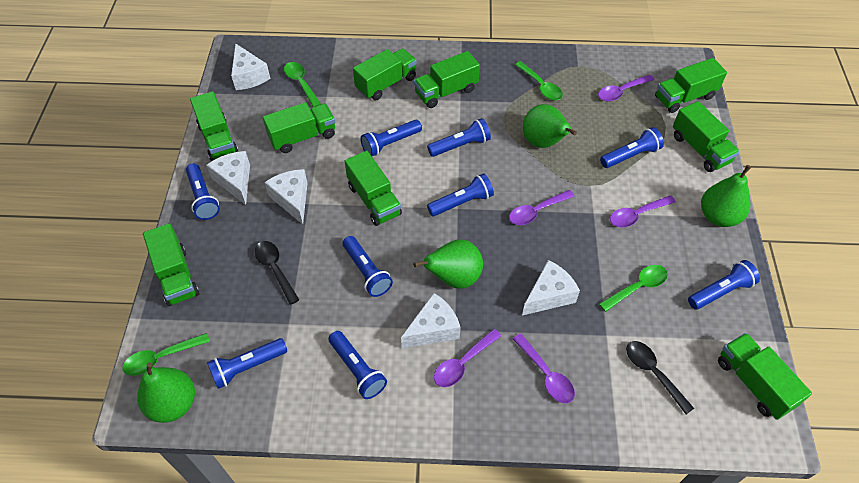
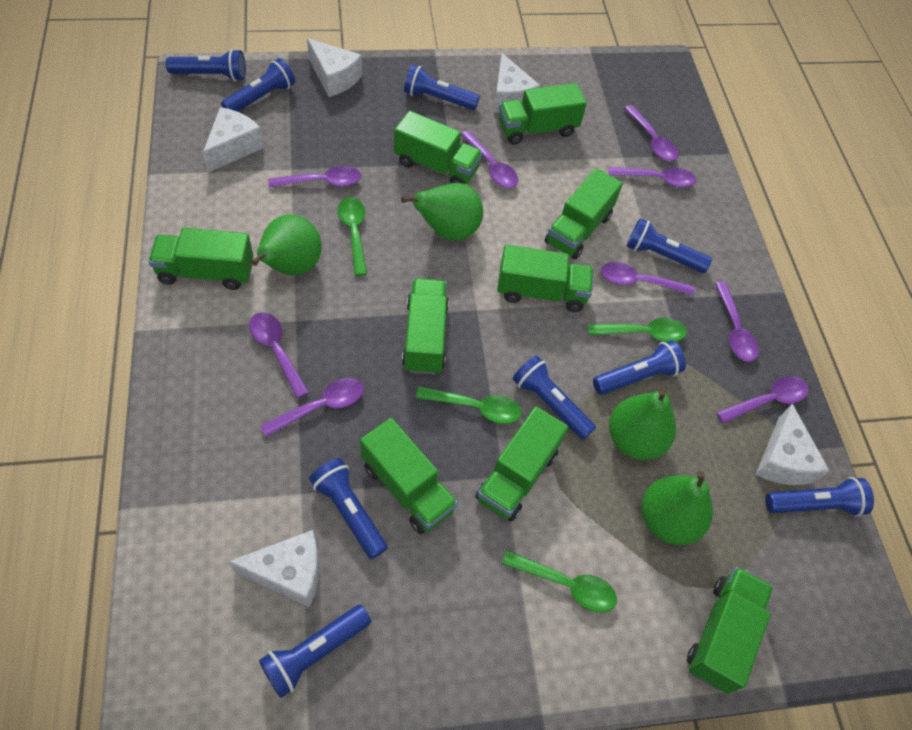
black spoon: [254,241,299,305] [626,341,694,414] = 2 -> none = 0
purple spoon: [434,329,501,387] [509,190,574,225] [513,333,575,403] [598,74,654,102] [610,195,676,227] = 5 -> [249,312,309,398] [260,378,364,437] [268,166,361,188] [461,130,518,188] [601,262,694,296] [608,167,696,188] [624,105,678,161] [715,281,759,362] [716,376,808,424] = 9

